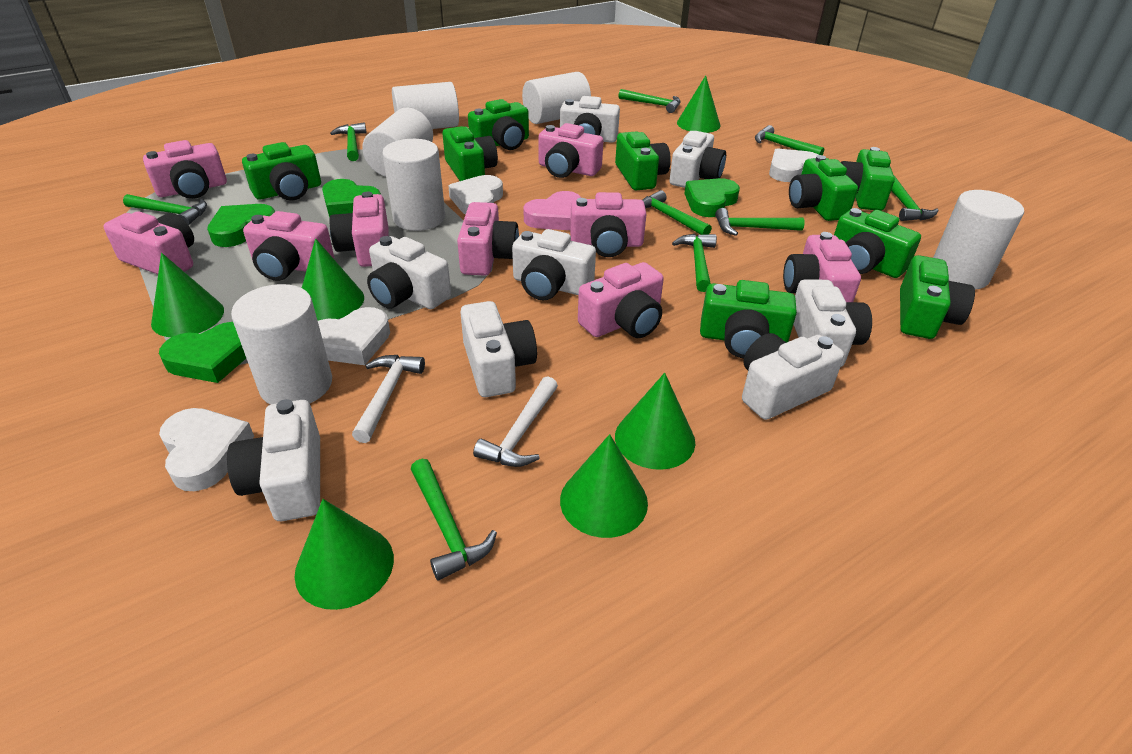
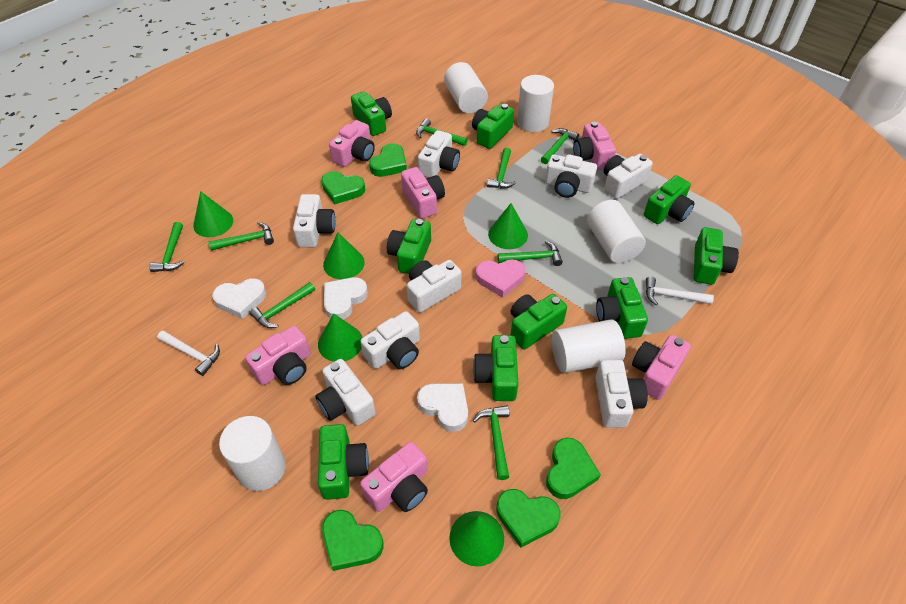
green cone: [151,253,224,337] [295,499,394,610] [302,238,364,321] [560,434,648,538] [615,373,695,470] [677,75,720,133] = 6 -> [193,191,233,237] [318,313,363,362] [323,233,365,279] [449,511,504,567] [488,203,528,249] = 5
green hammer: [123,194,207,225] [330,122,367,161] [411,459,497,581] [619,89,681,113] [642,190,712,235] [672,234,717,292] [715,208,805,236] [755,125,825,155] [891,176,939,221] = 9 -> [149,222,184,272] [209,222,274,251] [249,282,315,328] [416,118,468,146] [473,405,510,480] [487,148,516,189] [498,241,563,266] [541,128,579,164] = 8
green heart: [159,322,246,383] [207,204,275,247] [322,179,381,218] [684,178,740,217] = 4 -> [321,171,365,204] [322,510,383,571] [369,143,407,177] [496,489,561,548] [546,438,601,499] = 5
pink camera: [103,211,194,274] [143,140,227,199] [243,211,334,281] [330,192,389,267] [457,202,519,276] [538,123,603,178] [570,192,646,257] [578,262,664,338] [783,232,861,302] = 9 -> [245,326,311,385] [329,120,375,167] [360,442,428,512] [401,167,445,219] [573,122,616,170] [632,335,691,400] = 6
white cylinder: [231,284,332,405] [362,108,433,177] [382,139,445,231] [392,82,459,129] [522,72,591,124] [933,190,1024,290] = 6 -> [219,416,286,491] [444,62,488,113] [517,75,554,132] [552,319,625,373] [587,200,646,263] = 5
white heart: [159,408,254,491] [318,307,390,365] [448,175,503,215] [769,148,818,182] = 4 -> [212,278,266,319] [324,277,368,319] [417,383,468,432] = 3

